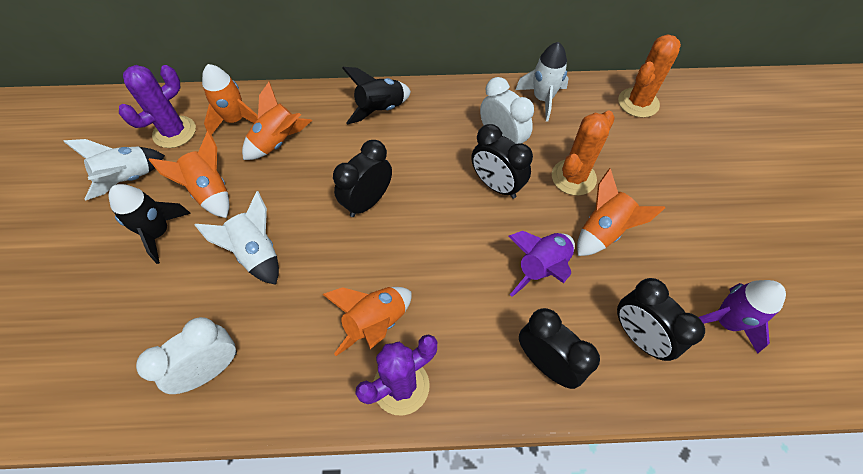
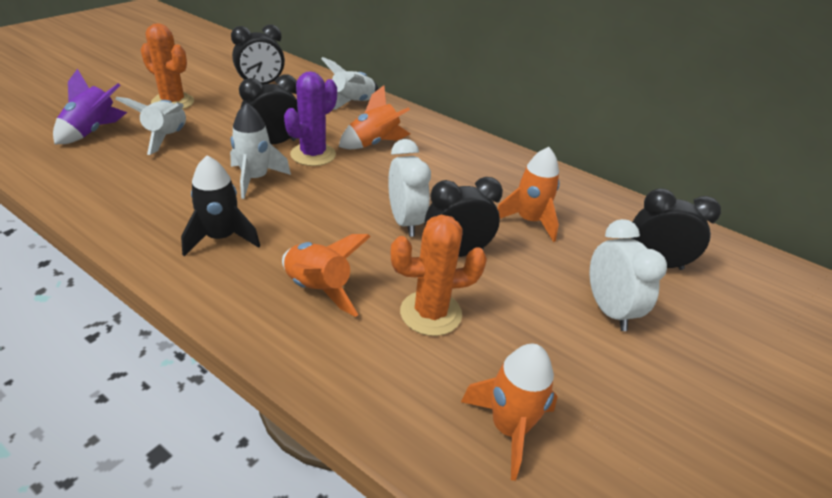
black rocket: [109,184,191,264] [342,67,411,125] = 2 -> [181,156,260,256] = 1
orange rocket: [149,130,229,218] [202,64,258,135] [242,82,312,160] [322,287,412,356] [577,168,665,256] = 5 -> [282,234,371,317] [339,85,410,149] [461,344,558,481] [497,147,560,242] = 4
purple cactus: [119,65,196,148] [355,334,437,416] = 2 -> [284,71,337,166] = 1
purple rocket: [508,231,575,297] [699,280,786,354] = 2 -> [53,69,127,144] = 1

